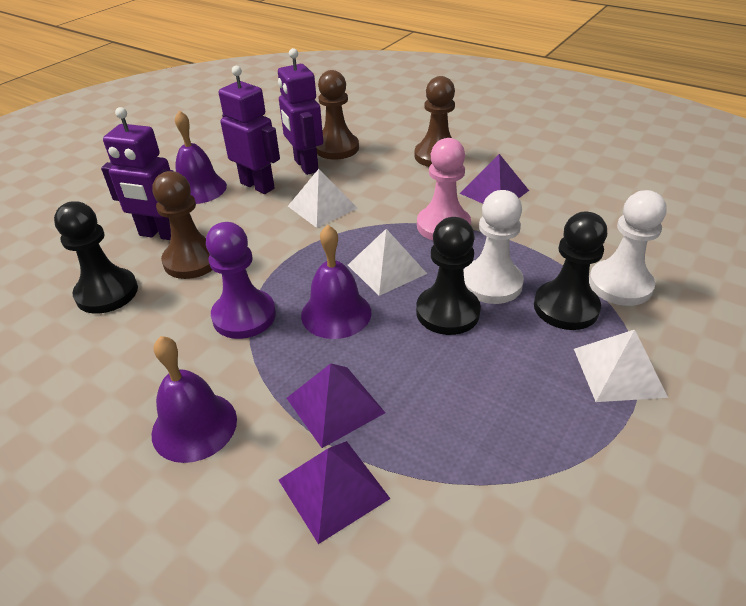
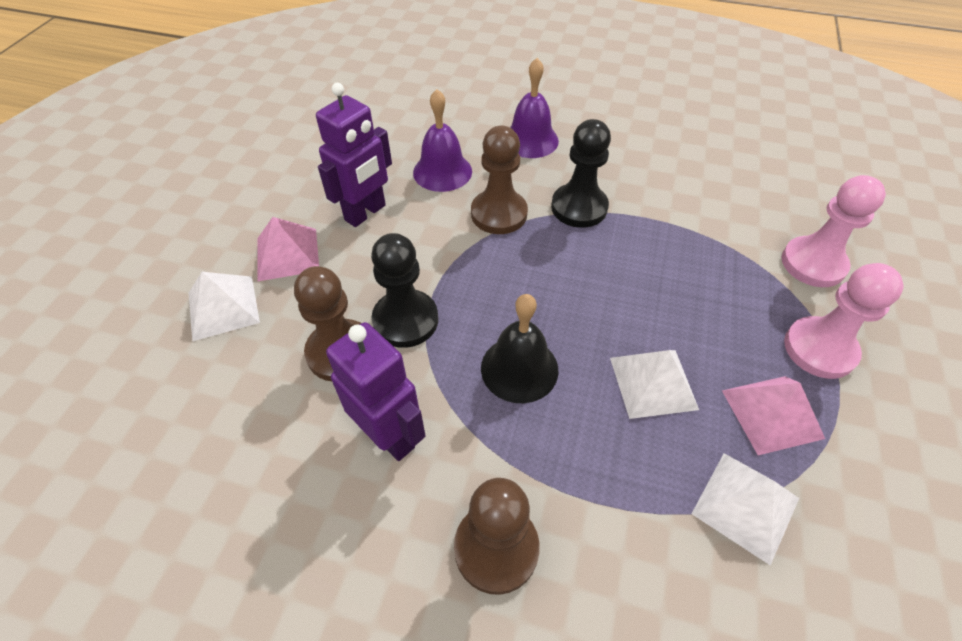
black bell: none = 0 -> [481,294,558,403] = 1
black pawn: [54,201,138,314] [416,217,481,335] [534,212,607,330] = 3 -> [371,233,438,348] [551,119,611,228] = 2
pink pawn: [417,138,471,240] = 1 -> [782,175,886,287] [784,263,904,379] = 2
pink pyramid: none = 0 -> [257,217,319,281] [722,376,825,455] = 2
purple bell: [151,336,237,463] [175,110,227,204] [301,225,371,339] = 3 -> [413,89,472,192] [510,58,559,158] = 2
purple pawn: [206,222,276,339] = 1 -> none = 0
purple pyramid: [279,441,390,544] [287,363,385,448] [460,154,529,204] = 3 -> none = 0
purple robot: [101,107,173,240] [219,66,280,194] [278,48,323,175] = 3 -> [316,83,392,227] [326,322,426,461] = 2
white pawn: [464,190,524,304] [589,190,667,306] = 2 -> none = 0

